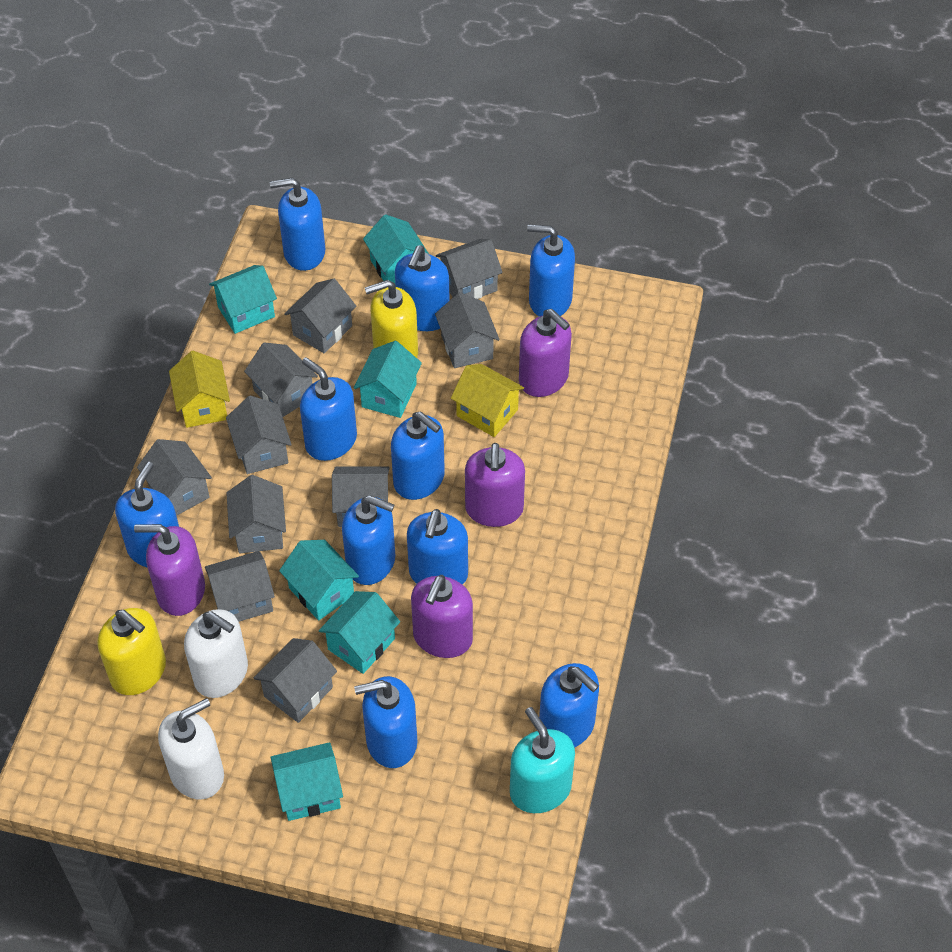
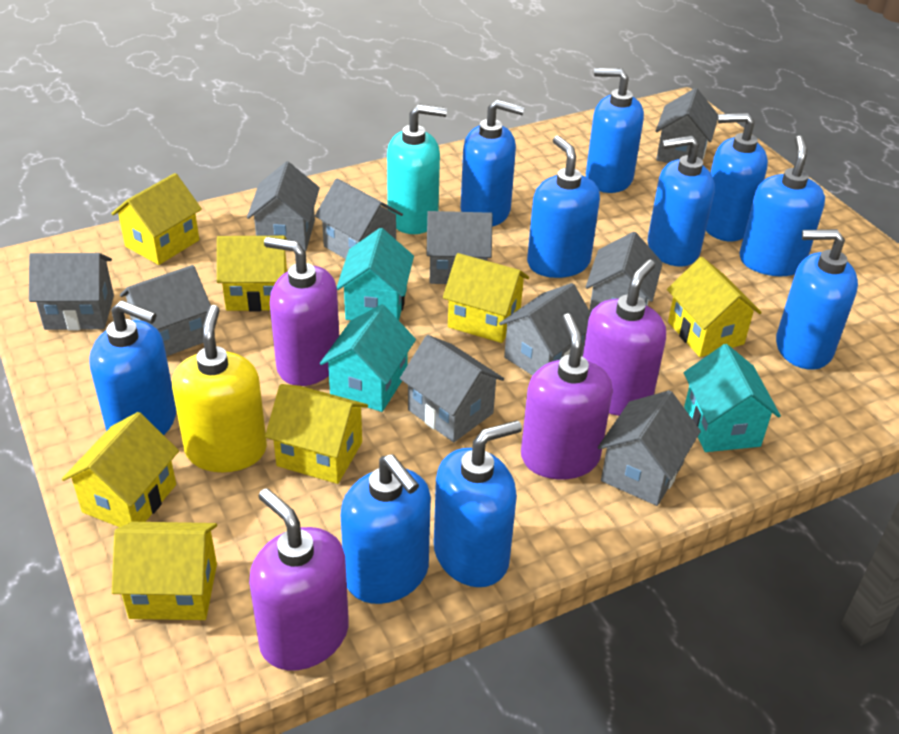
turquoise house: [209,265,277,334] [271,742,343,821] [279,540,359,621] [319,591,400,674] [354,341,422,418] [363,214,429,283] = 6 -> [320,304,416,412] [337,228,414,320] [684,344,781,452] = 3
white soap dispenser: [158,698,224,800] [184,609,248,698] = 2 -> none = 0
yellow house: [169,351,230,428] [451,364,524,437] = 2 -> [62,412,179,527] [111,173,202,265] [112,522,217,620] [217,236,287,311] [265,384,368,484] [443,253,529,343] [667,257,762,357] = 7
yellow soap dispenser: [98,608,166,695] [365,280,418,358] = 2 -> [172,305,267,472] = 1

